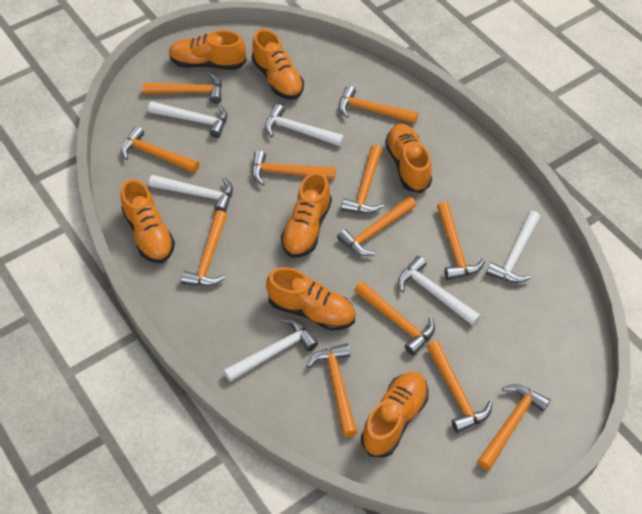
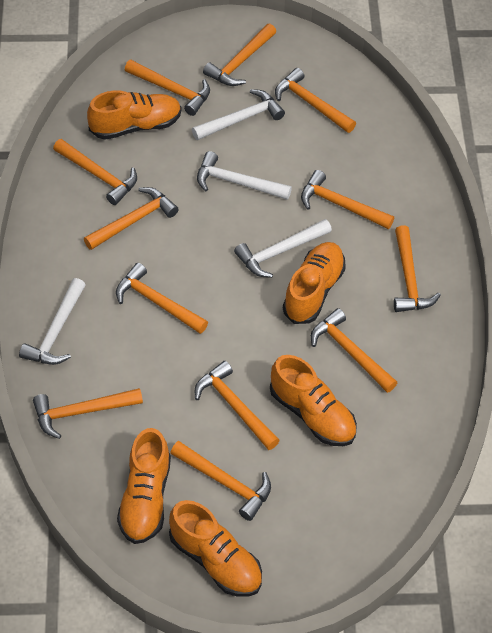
orange shoe: [121,179,175,263] [169,30,247,70] [252,29,304,100] [266,267,355,330] [281,172,332,258] [361,371,428,457] [385,124,432,193] = 7 -> [87,90,181,140] [117,428,171,544] [169,500,262,597] [270,355,357,446] [283,242,346,324] = 5
white hammer: [148,101,227,138] [149,175,233,213] [223,318,318,382] [265,104,344,146] [398,256,481,326] [486,211,540,283] = 6 -> [19,278,86,365] [192,89,285,140] [197,151,292,200] [234,219,332,278] = 4

